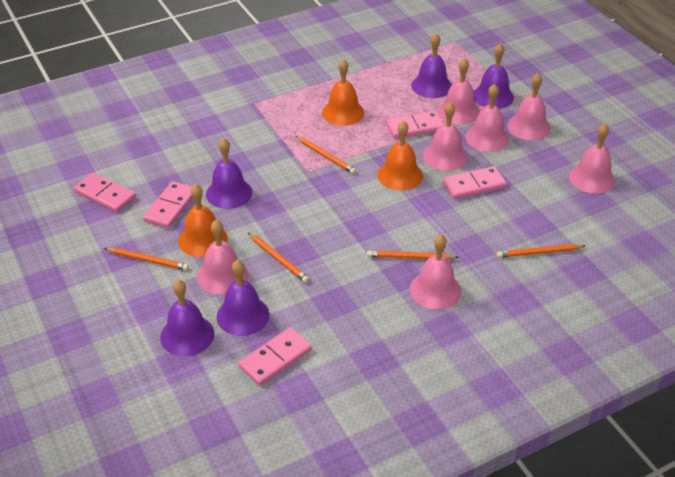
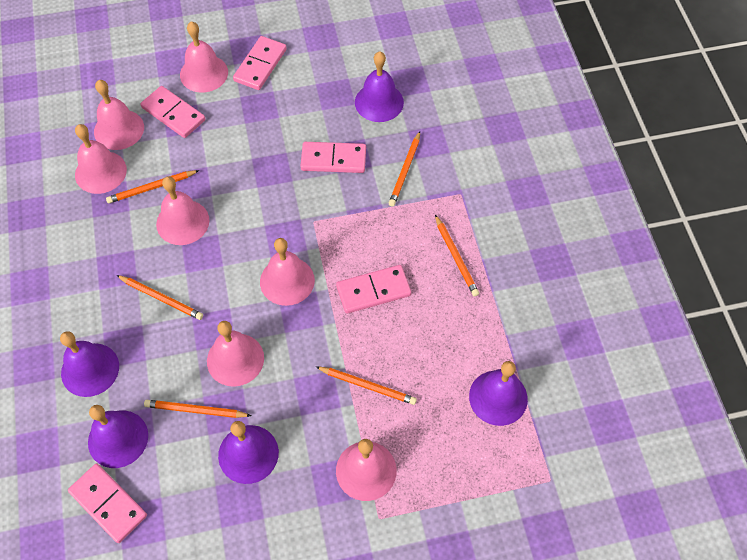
orange bell: [179,184,228,257] [322,59,364,126] [377,120,423,190] = 3 -> none = 0
orange pencil: [104,248,189,270] [248,233,309,283] [296,136,356,174] [367,251,459,260] [497,244,585,258] = 5 -> [106,170,199,203] [116,275,203,320] [144,400,251,418] [315,366,417,405] [389,131,420,206] [435,215,479,296] = 6

